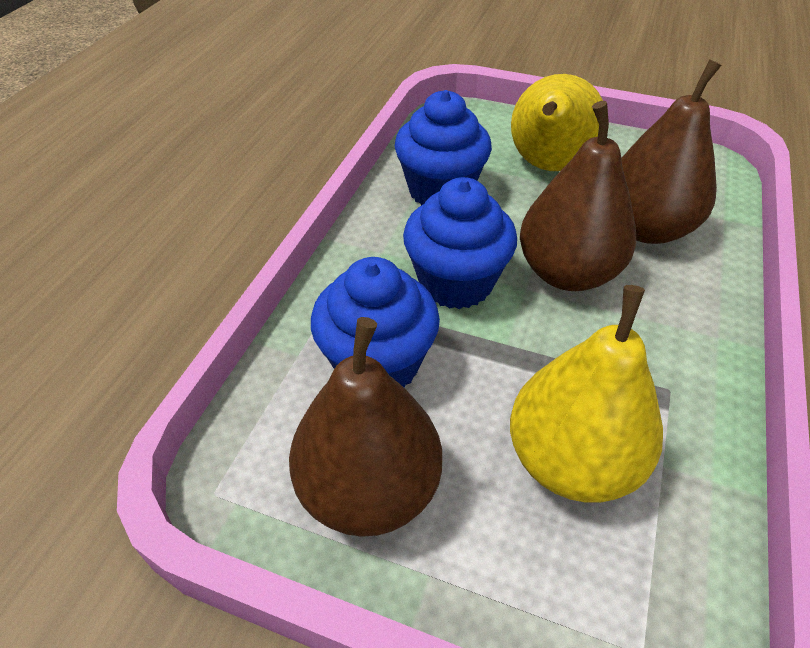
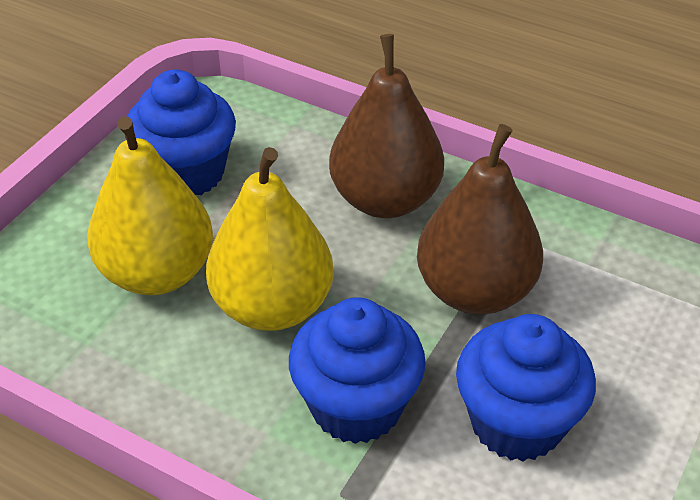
brown pear: [289,317,442,537] [520,101,636,291] [621,59,722,244] = 3 -> [329,34,444,218] [417,124,543,315] = 2

